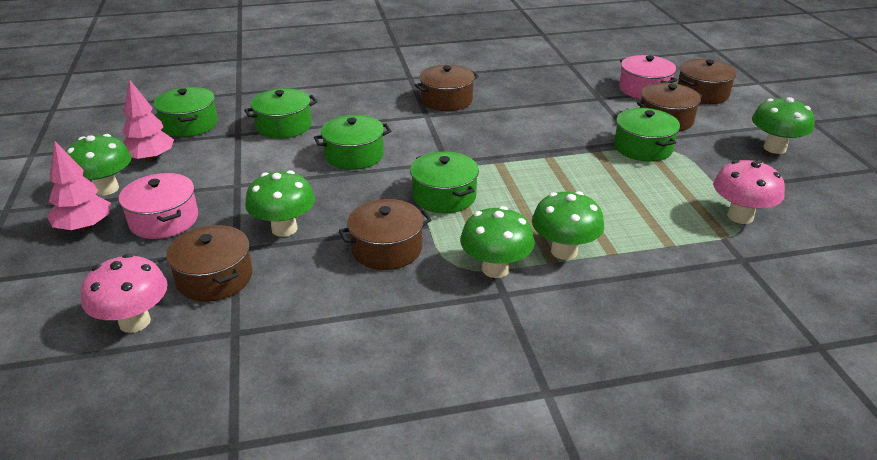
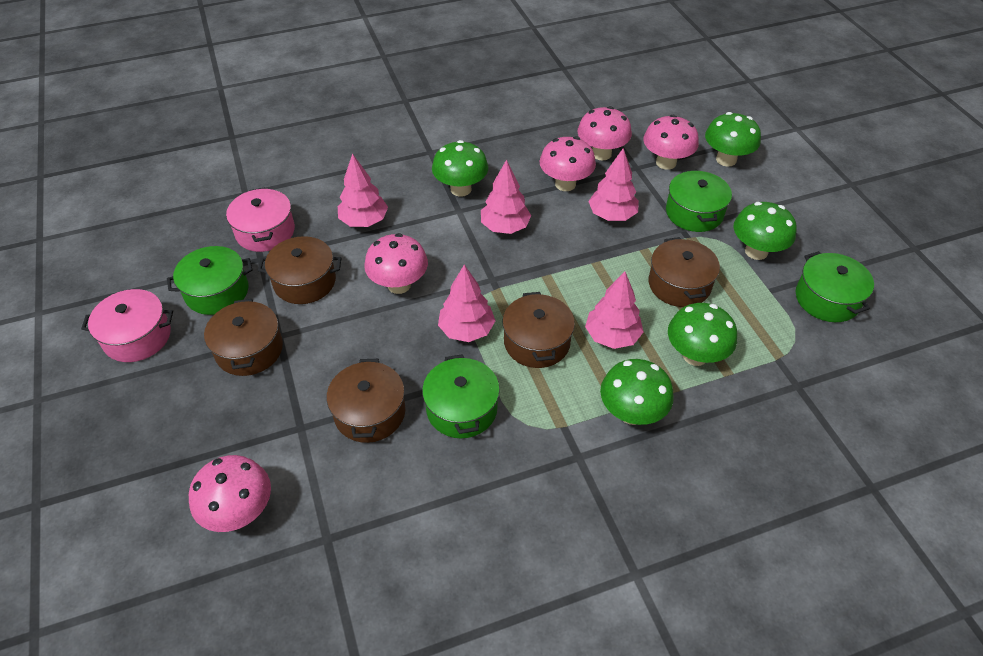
green pot: [154,87,218,137] [244,88,318,139] [314,115,391,170] [410,151,479,213] [614,108,680,162] = 5 -> [167,246,253,315] [422,354,500,438] [666,170,732,232] [796,251,874,322] = 4
pink mushroom: [81,254,168,333] [713,160,785,224] = 2 -> [189,455,271,532] [364,233,428,294] [540,136,596,191] [578,106,632,161] [644,115,699,170] = 5
pink tree: [47,142,111,231] [122,80,174,162] = 2 -> [338,153,388,227] [438,265,495,342] [481,160,531,234] [585,272,644,349] [588,148,639,221] = 5

